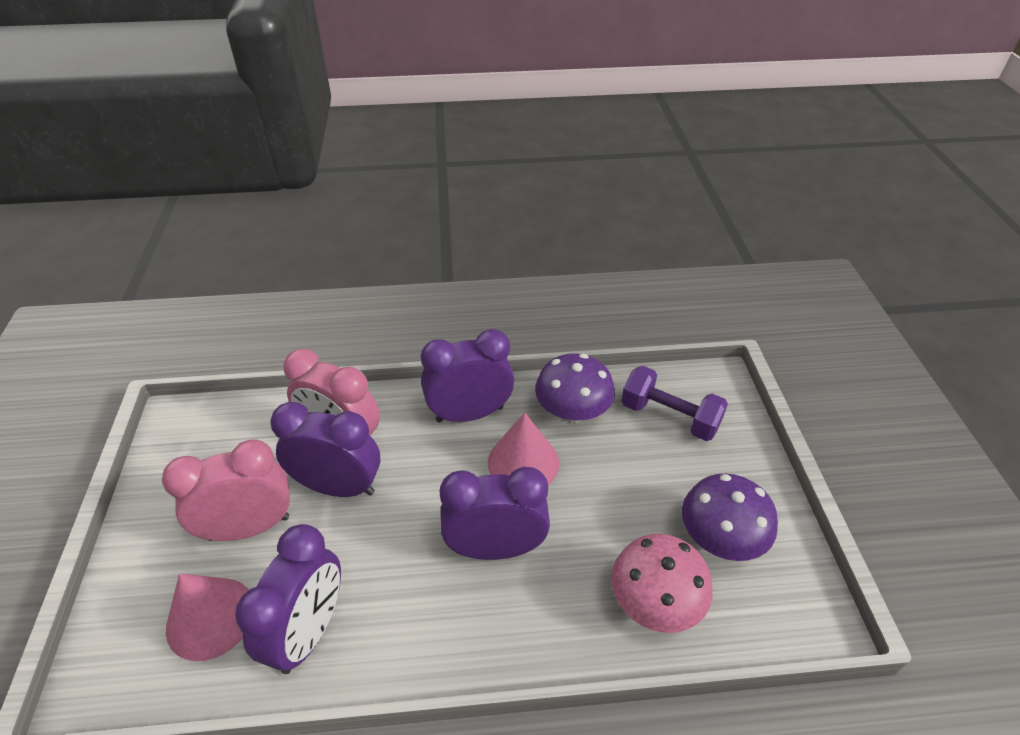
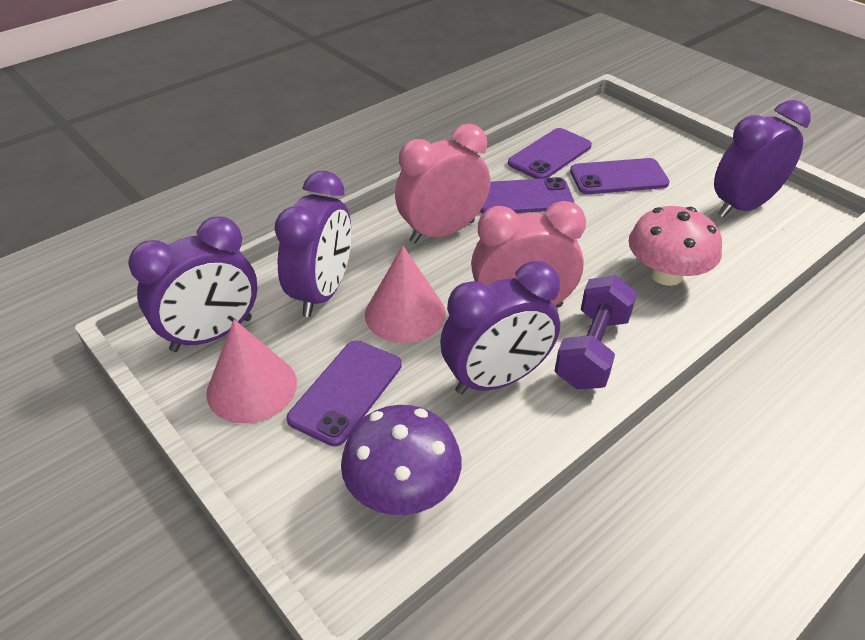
purple mushroom: [535,353,615,423] [682,473,778,561] = 2 -> [341,405,461,515] = 1
purple phone: none = 0 -> [286,340,402,447] [480,177,574,214] [508,128,592,179] [570,158,670,194] = 4

